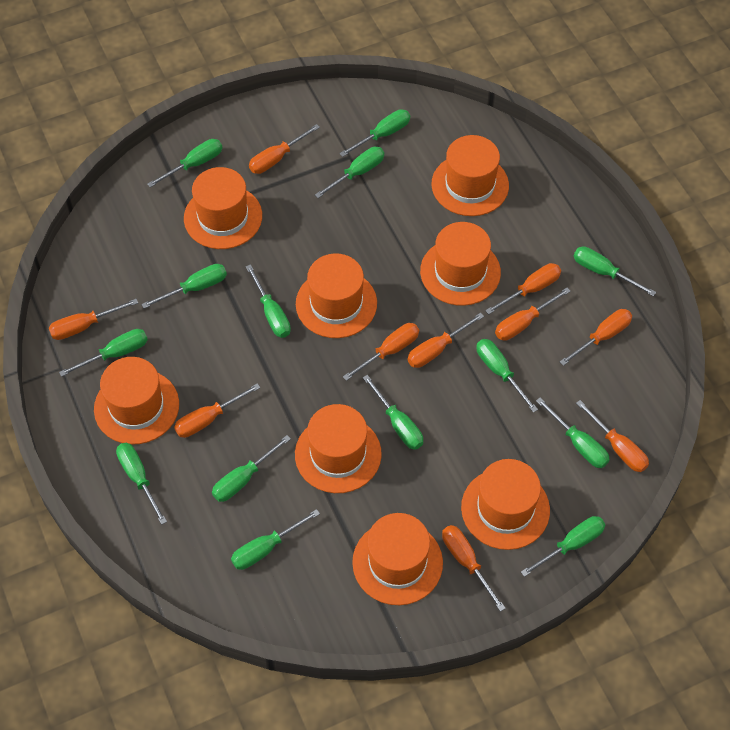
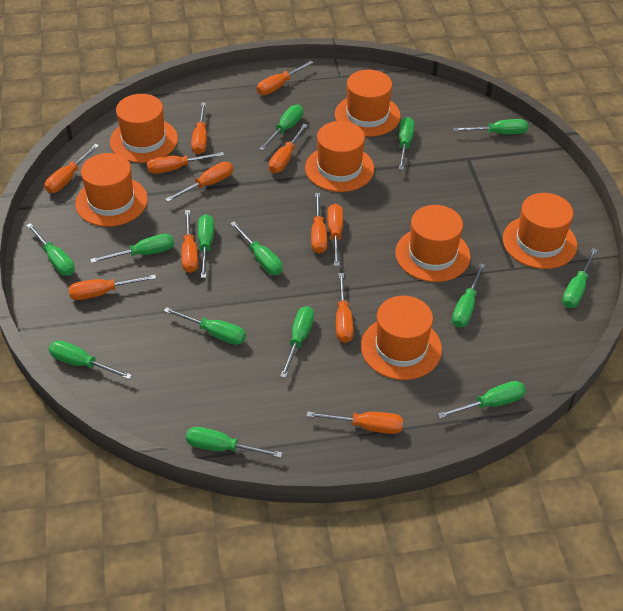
orange hat: [94,357,179,445] [184,167,262,249] [295,404,382,493] [296,254,377,338] [352,513,443,605] [420,222,501,306] [431,135,509,216] [461,459,550,550] = 8 -> [75,153,148,227] [110,94,178,163] [305,121,374,192] [335,70,401,137] [361,296,442,380] [395,205,470,282] [503,193,577,269] = 7
orange screwdriver: [49,299,138,340] [174,383,260,438] [249,124,320,174] [343,323,419,381] [408,313,484,368] [442,525,506,612] [485,263,561,314] [495,288,571,341] [560,309,632,366] [576,400,649,472] = 10 -> [45,144,99,193] [69,275,156,300] [147,152,224,174] [165,162,233,202] [181,210,198,273] [191,103,207,154] [257,61,313,95] [269,124,308,173] [307,411,403,434] [311,193,327,254] [327,204,343,266] [336,273,354,343] = 12

